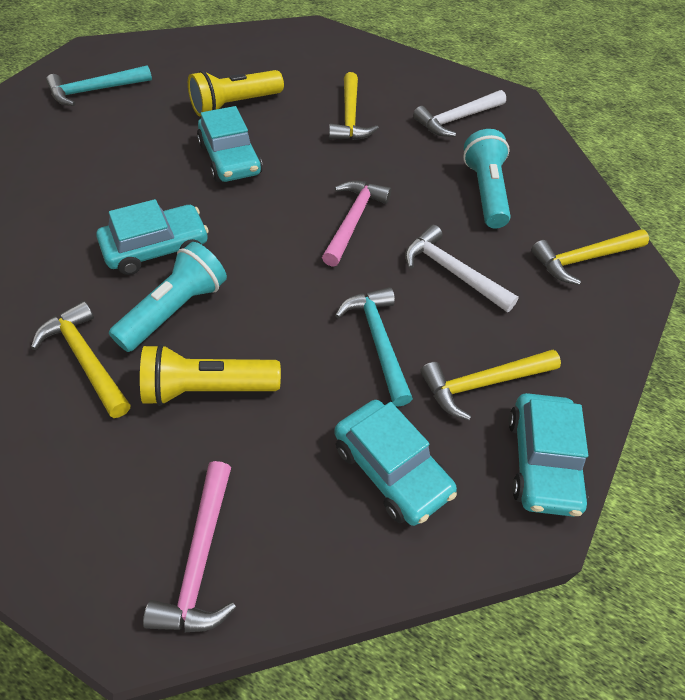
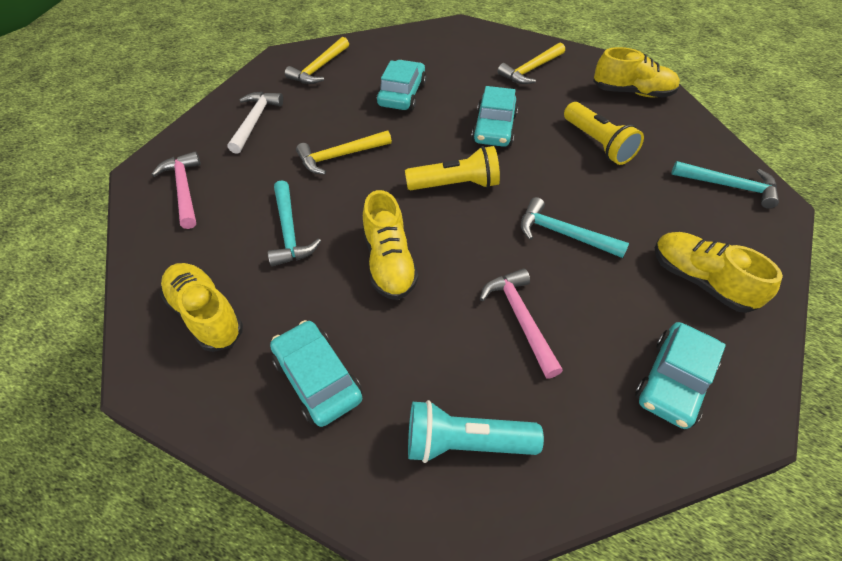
turquoise flashlight: [109,242,227,352] [463,129,511,228] = 2 -> [408,400,544,463] = 1
turquoise hammer: [46,65,152,106] [335,287,413,407] = 2 -> [268,180,321,267] [521,197,629,258] [671,161,779,209] = 3
white hammer: [405,225,519,312] [413,90,506,137] = 2 -> [228,92,283,154] = 1
yellow hammer: [31,301,130,418] [329,72,379,140] [420,350,561,420] [531,229,649,285] = 4 -> [285,37,349,84] [296,130,392,174] [497,42,565,84] = 3
yellow shoe: none = 0 -> [160,263,243,352] [363,190,418,300] [593,47,680,97] [655,232,783,313] = 4

